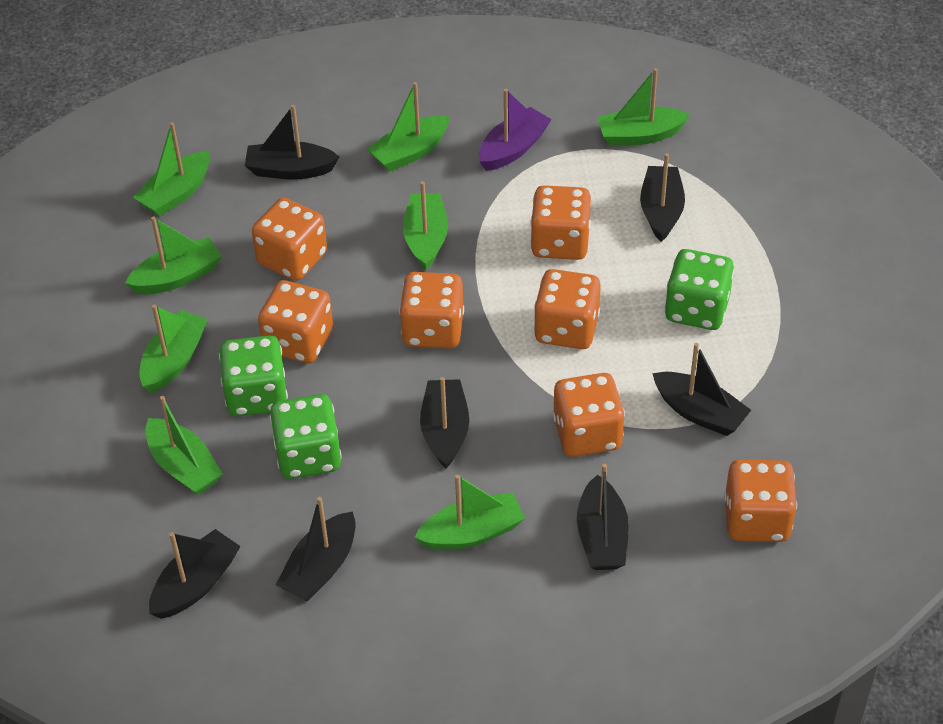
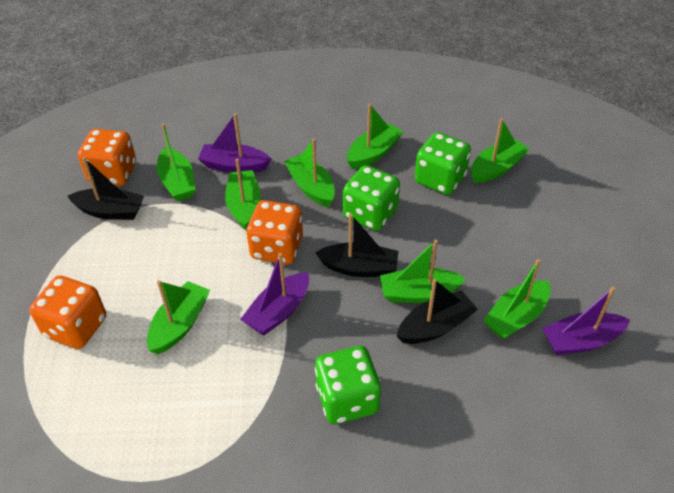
black boat: [149,529,241,619] [245,105,339,180] [276,497,356,601] [420,377,469,468] [577,464,629,570] [640,153,685,242] [652,343,751,436] = 7 -> [68,157,144,220] [315,214,398,277] [397,279,478,344] = 3
orange dice: [252,198,327,281] [258,280,333,363] [399,272,464,349] [530,185,591,260] [534,269,601,349] [553,373,625,457] [724,459,797,542] = 7 -> [29,275,106,349] [78,129,136,186] [246,200,303,265] = 3
purple boat: [479,89,552,171] = 1 -> [198,113,271,173] [240,253,309,336] [542,287,630,355] = 3

